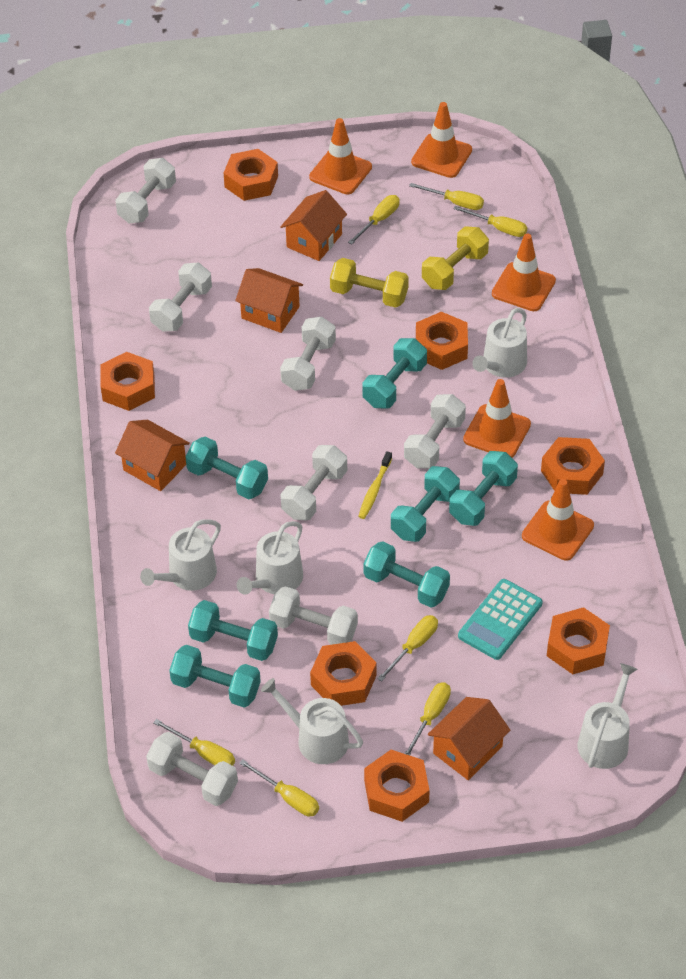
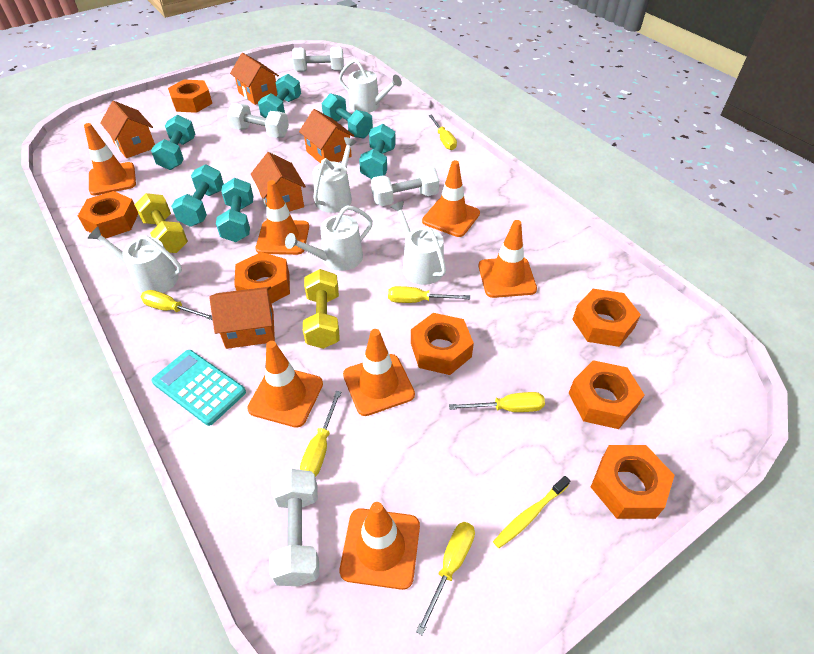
orange house: [115,420,190,491] [235,268,303,333] [280,190,347,261] [428,697,510,780] = 4 -> [100,101,155,158] [209,287,275,349] [230,53,279,105] [251,152,306,212] [299,109,354,163] = 5
orange traffic cone: [309,118,372,194] [411,102,472,178] [463,379,531,458] [492,234,556,311] [522,479,594,561] = 5 -> [84,123,136,196] [247,341,323,428] [256,180,309,255] [340,502,420,590] [343,329,415,416] [422,160,480,237] [479,220,537,298] = 7
turquoise dumbbell: [169,645,261,707] [185,436,268,499] [188,600,278,661] [362,338,427,409] [363,541,450,608] [391,466,460,542] [449,451,518,526] = 7 -> [151,115,195,170] [171,164,224,227] [216,178,254,242] [258,74,301,118] [322,93,373,139] [359,124,396,179] = 6
white dumbbell: [115,158,176,224] [146,732,238,806] [149,262,212,332] [269,586,358,645] [280,316,336,391] [280,445,347,520] [404,394,466,468] = 7 -> [227,103,289,138] [269,469,319,586] [292,47,344,72] [371,166,439,206] = 4
yellow screwdriver: [153,719,235,766] [239,759,319,817] [348,195,399,245] [377,615,438,682] [404,682,451,755] [409,183,484,210] [453,206,527,237] = 7 -> [141,290,213,320] [300,391,341,477] [388,286,470,303] [416,522,475,636] [429,115,457,150] [449,392,545,412] = 6

